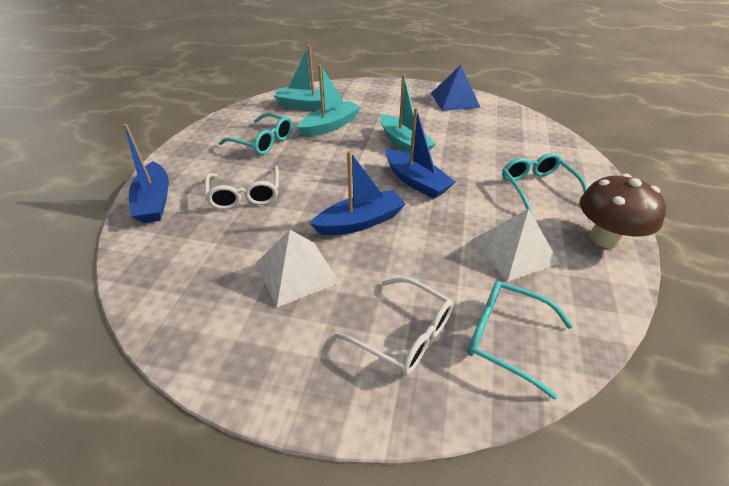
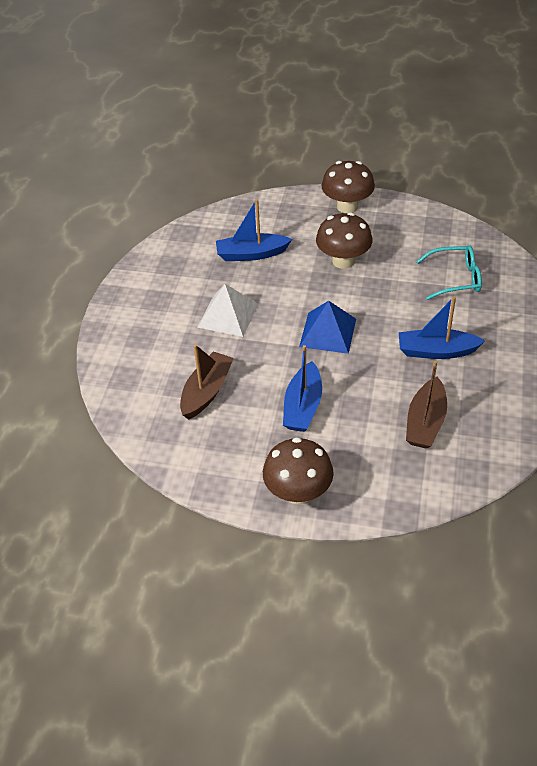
brown boat: none = 0 -> [180,344,234,420] [406,361,447,449] = 2
brown mushroom: [580,173,666,249] = 1 -> [263,437,334,504] [316,212,372,269] [322,161,375,213] = 3
turquoise boat: [274,45,342,110] [297,64,361,137] [380,74,436,154] = 3 -> none = 0
turquoise glasses: [219,113,293,155] [468,281,573,400] [502,153,588,215] = 3 -> [416,245,482,300] = 1
white glasses: [205,166,279,210] [335,277,453,375] = 2 -> none = 0
white pyramid: [256,230,340,307] [471,209,560,282] = 2 -> [197,284,258,337] = 1

